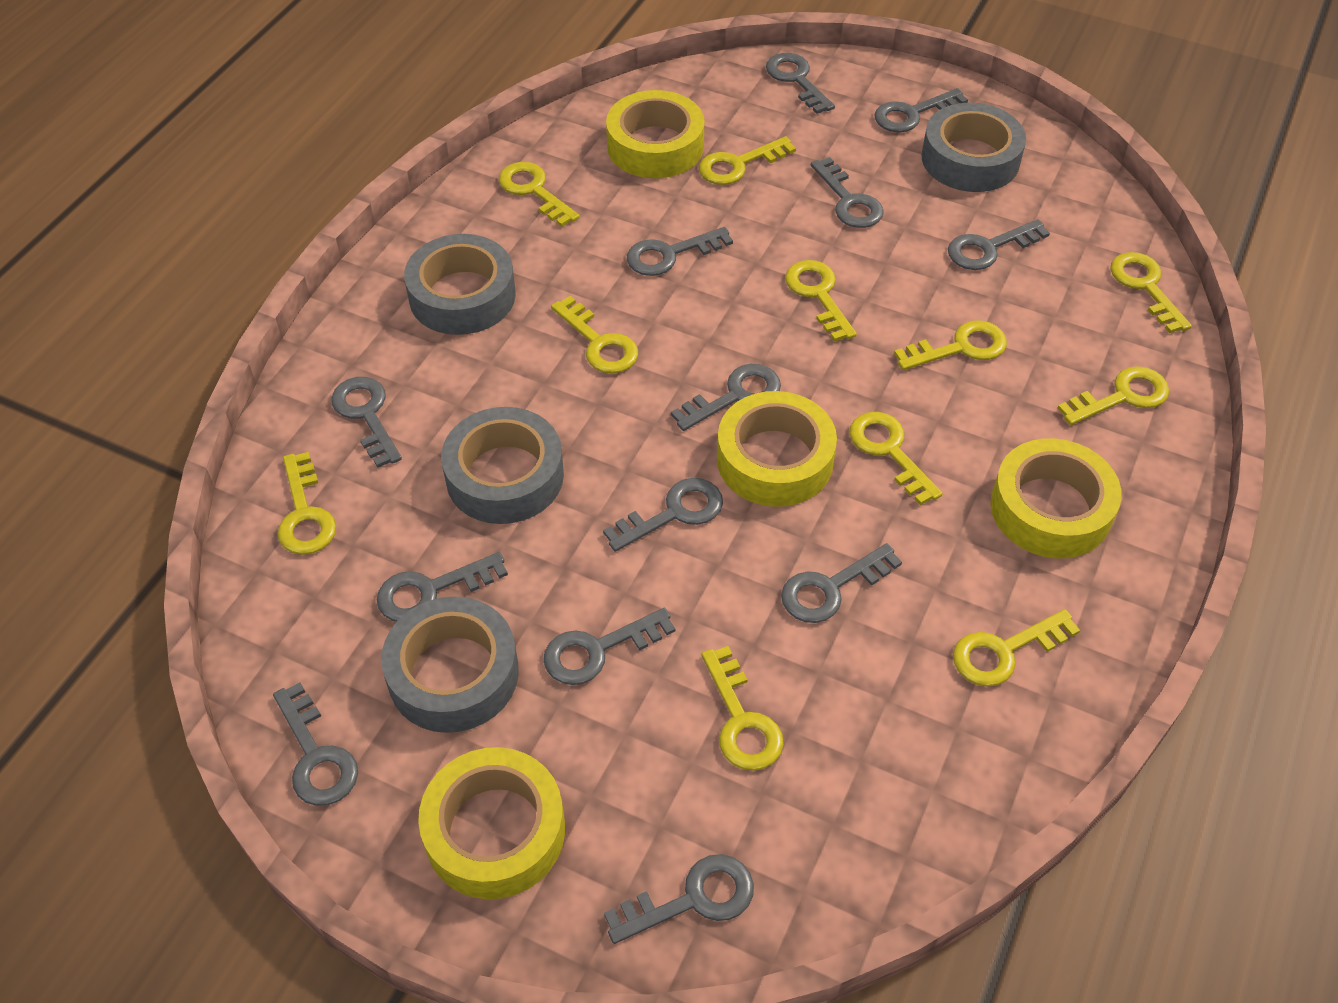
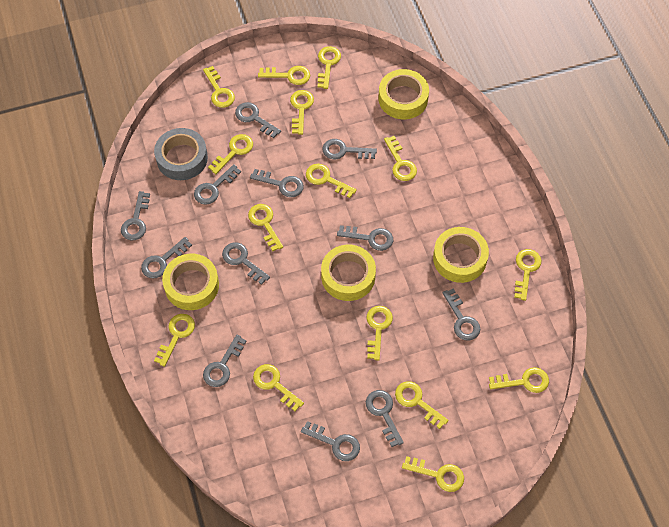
grey key: [273,682,358,806] [331,377,402,468] [377,552,508,622] [544,608,675,685] [603,478,723,552] [604,854,754,944] [627,227,733,276] [671,364,781,431] [766,53,835,114] [781,543,902,623] [811,157,884,228] [874,88,968,132] [948,219,1050,270] = 13 -> [121,191,150,240] [141,237,192,279] [194,164,241,205] [203,335,247,387] [222,242,270,285] [235,102,281,138] [250,169,304,197] [301,421,360,461] [322,139,377,159] [337,225,393,251] [366,390,404,447] [443,288,480,341] = 12
grey tape: [381,596,519,733] [404,234,516,335] [441,407,564,524] [921,103,1026,192] = 4 -> [154,128,208,180] = 1
yellow key: [278,452,336,555] [499,162,580,227] [551,296,638,374] [699,136,796,185] [701,646,784,771] [785,260,857,342] [849,412,943,505] [894,320,1007,370] [953,609,1080,687] [1058,366,1169,425] [1110,252,1192,333] = 11 -> [154,314,195,367] [203,66,235,108] [208,134,253,174] [248,204,283,251] [253,364,304,411] [258,66,310,85] [290,90,314,135] [306,164,357,198] [317,46,341,89] [366,306,393,361] [384,136,417,181] [395,381,449,429] [402,456,464,492] [489,367,549,393] [514,249,541,301] = 15

